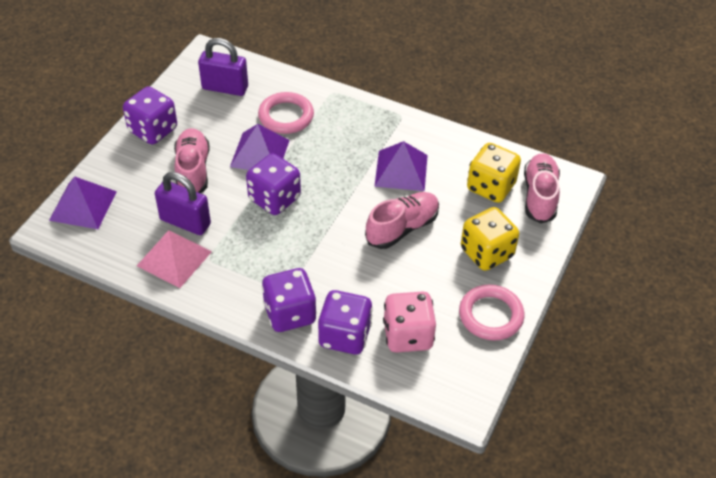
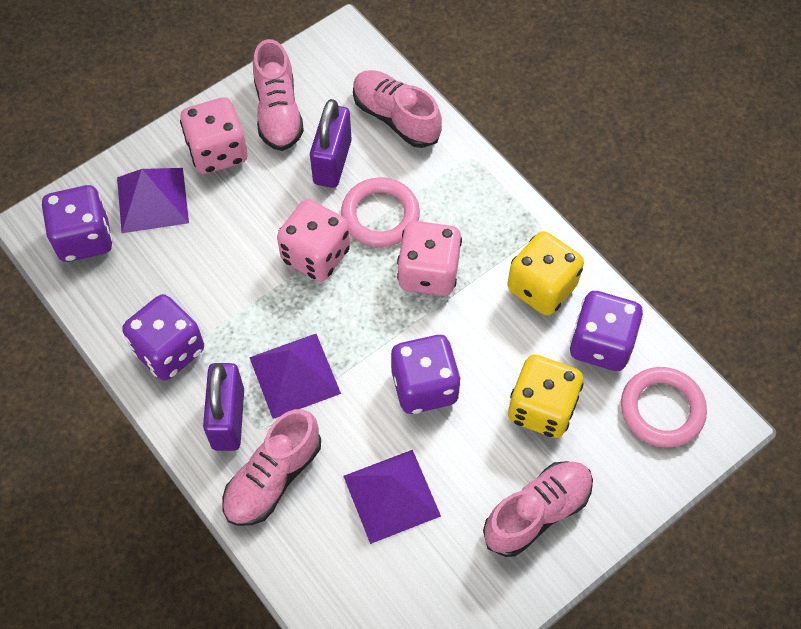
pink dice: [383,291,436,353] = 1 -> [180,97,247,174] [277,199,350,282] [397,221,462,296] = 3
pink pyramid: [137,230,212,288] = 1 -> none = 0
pink shoe: [174,128,209,193] [365,192,439,249] [524,153,560,223] = 3 -> [222,409,321,526] [253,39,304,151] [353,70,442,148] [483,461,593,557] = 4

